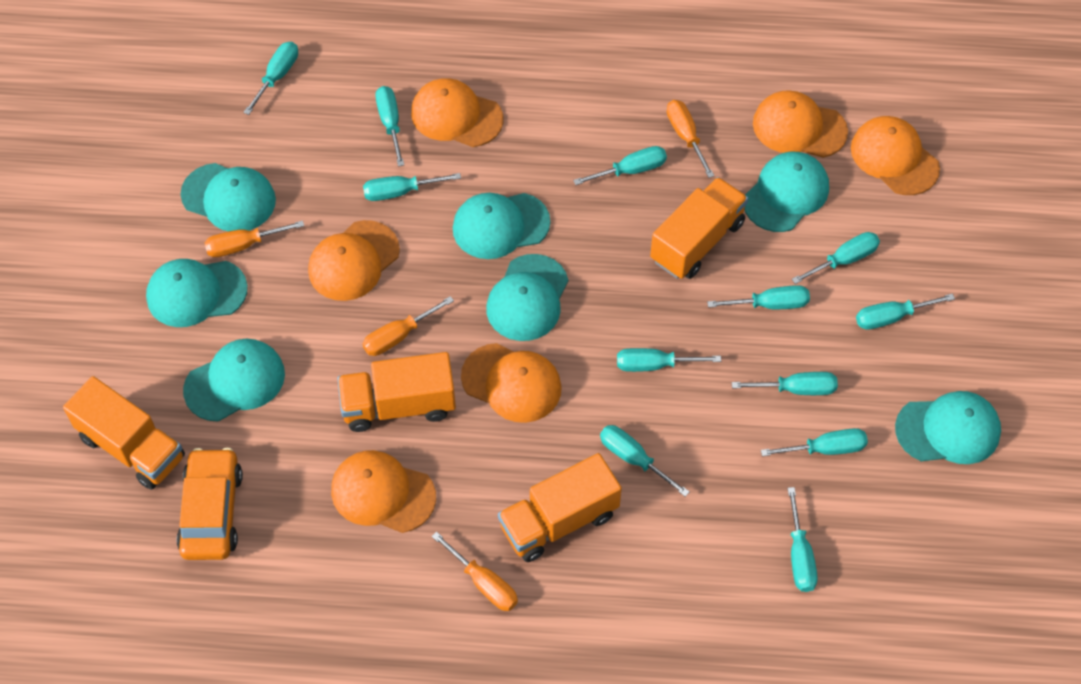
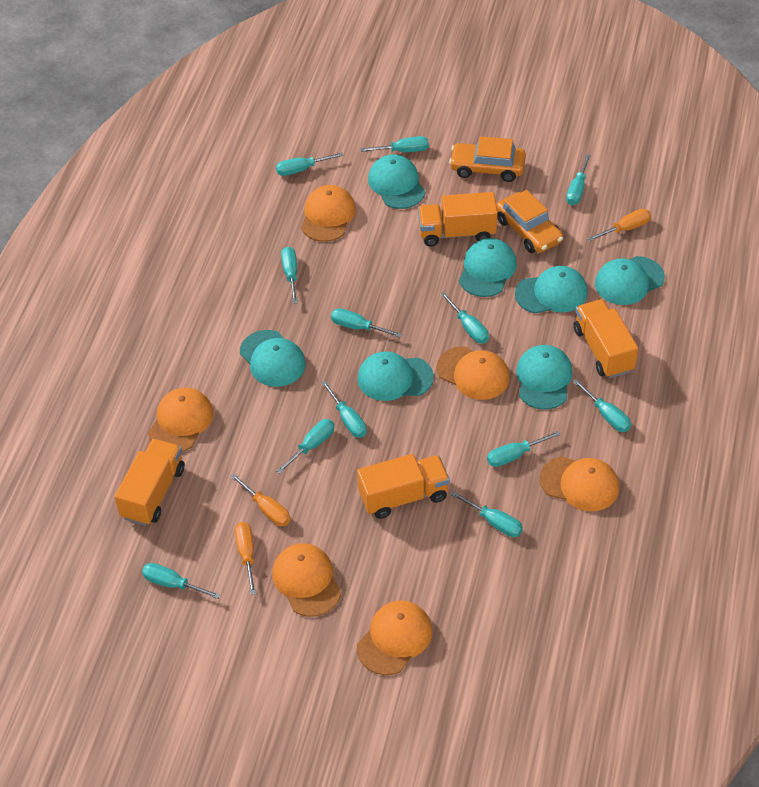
orange car: [176,448,243,560] = 1 -> [449,136,526,182] [496,190,563,253] = 2
orange screwdriver: [205,221,304,257] [363,296,454,356] [432,531,518,611] [667,100,714,178] = 4 -> [230,473,290,526] [235,522,256,595] [587,209,651,241] = 3

